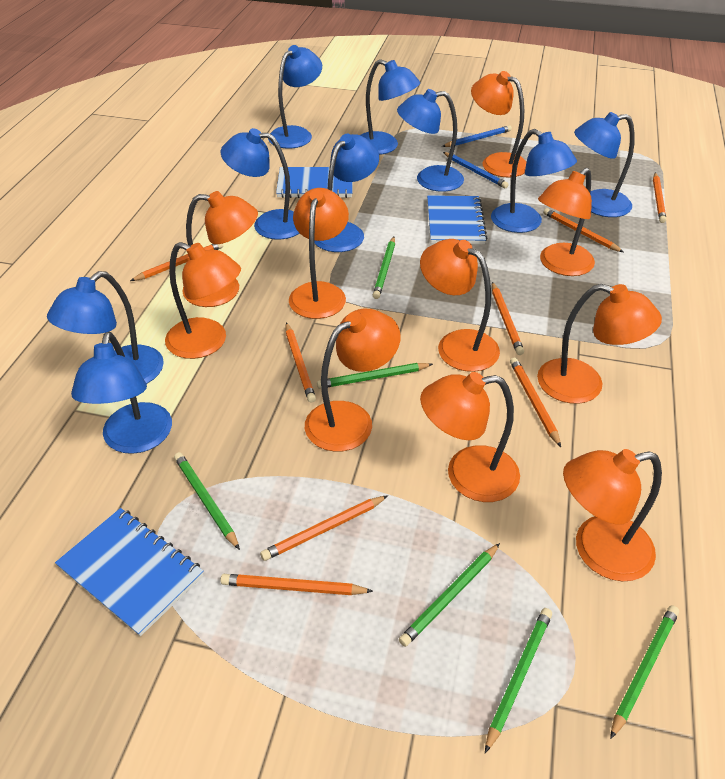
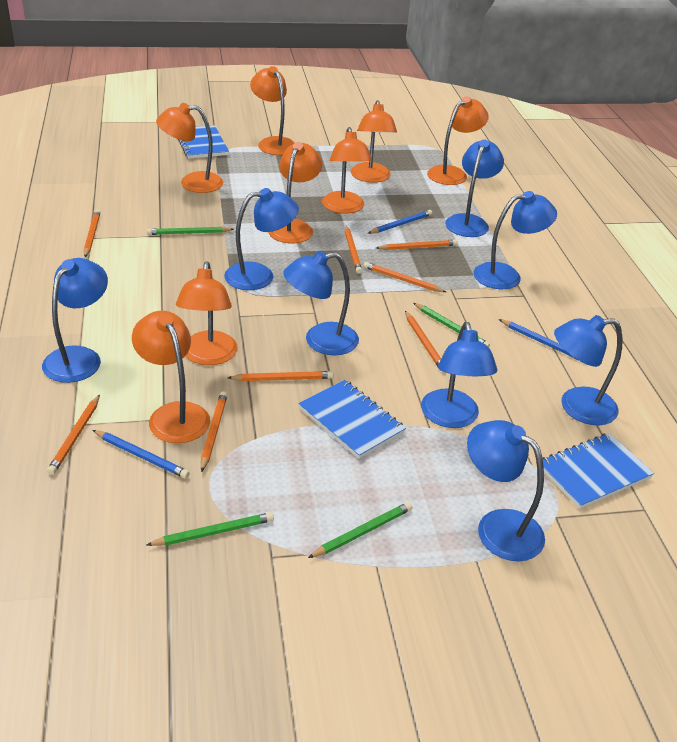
blue lamp: [47,271,164,384] [71,332,172,454] [221,128,299,240] [268,45,322,149] [315,134,379,252] [360,59,420,155] [397,89,464,192] [491,129,577,233] [574,112,635,217] = 9 -> [42,258,108,383] [224,188,299,290] [283,251,359,355] [421,322,497,428] [445,140,504,237] [467,420,545,561] [474,191,557,289] [554,315,623,425] = 8
blue pencil: [442,125,512,147] [443,152,509,188] = 2 -> [93,430,189,479] [368,210,432,234] [499,319,576,359] = 3
green pencil: [174,452,240,550] [317,363,433,389] [373,237,395,299] [399,543,500,647] [485,608,552,753] [610,605,679,739] = 6 -> [147,227,234,235] [147,512,274,546] [308,502,413,558] [413,303,490,347] = 4
orange lamp: [165,242,241,359] [182,191,258,307] [289,188,349,319] [305,308,401,452] [420,239,500,372] [420,372,520,502] [471,71,526,177] [537,284,662,404] [538,168,595,276] [563,449,662,582] = 10 -> [132,311,210,443] [156,103,224,193] [176,261,238,365] [250,66,295,155] [268,142,322,243] [322,127,372,214] [351,100,397,183] [427,96,489,185] = 8

